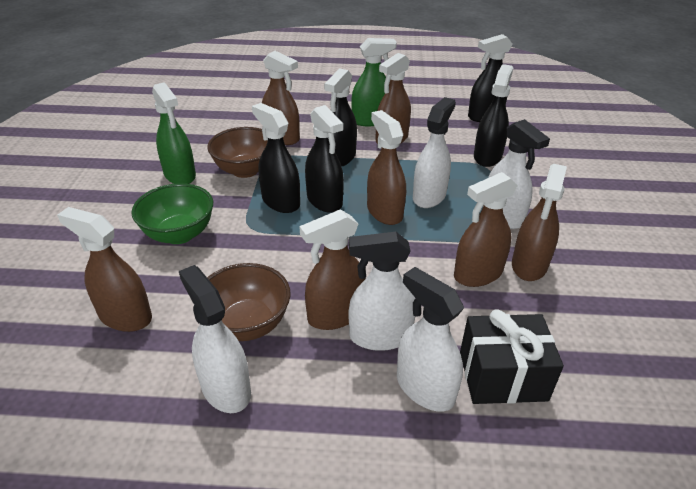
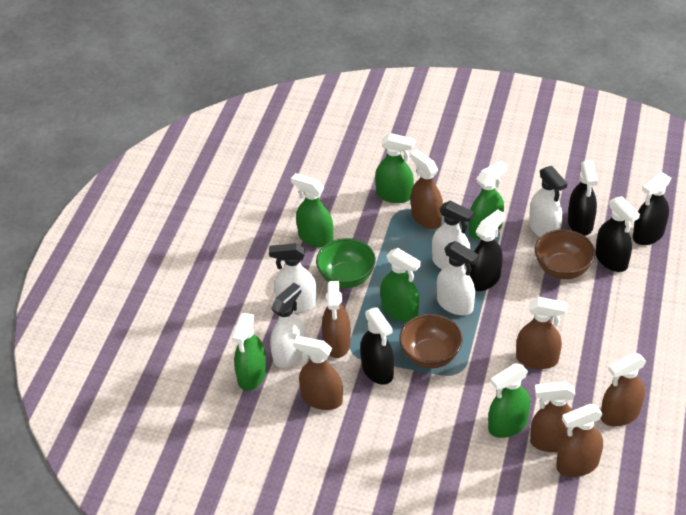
black gift: [460,309,564,404] = 1 -> none = 0
green spray bottle: [152,82,196,184] [351,38,397,126] = 2 -> [232,313,267,391] [291,173,333,248] [375,133,415,203] [380,248,421,322] [469,161,507,239] [488,363,531,438] = 6

